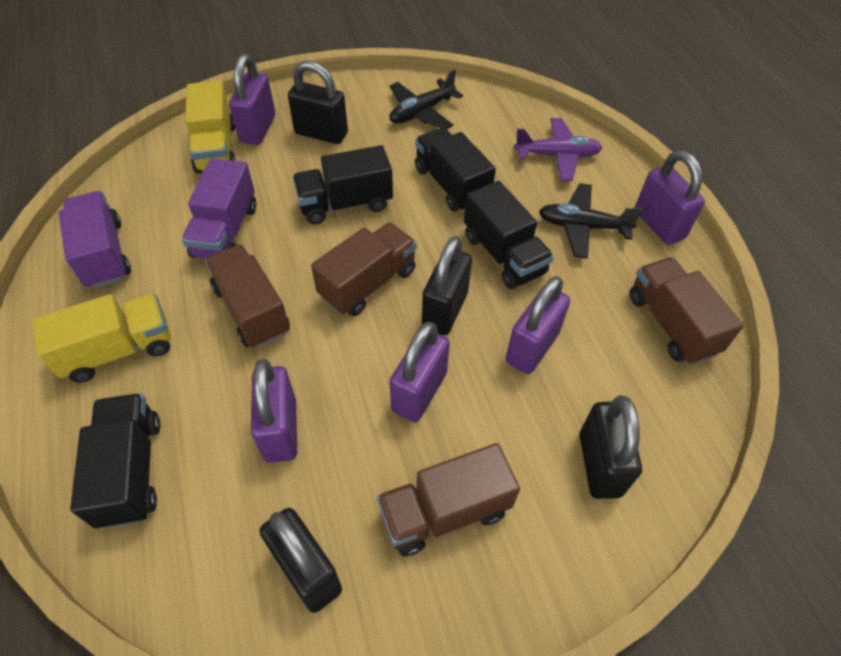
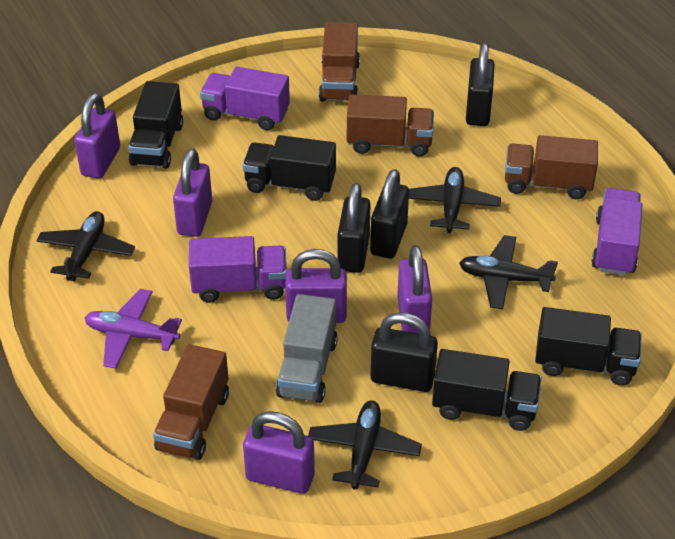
black plane: [390,69,463,129] [539,183,643,259] = 2 -> [37,211,135,281] [308,400,422,490] [409,167,501,234] [459,235,558,309] = 4
grey truck: none = 0 -> [276,294,338,403] = 1
purple truck: [58,191,131,288] [182,158,256,259] = 2 -> [189,236,287,303] [200,67,290,130] [591,188,643,275] = 3
yellow truck: [32,294,171,383] [185,81,236,173] = 2 -> none = 0

